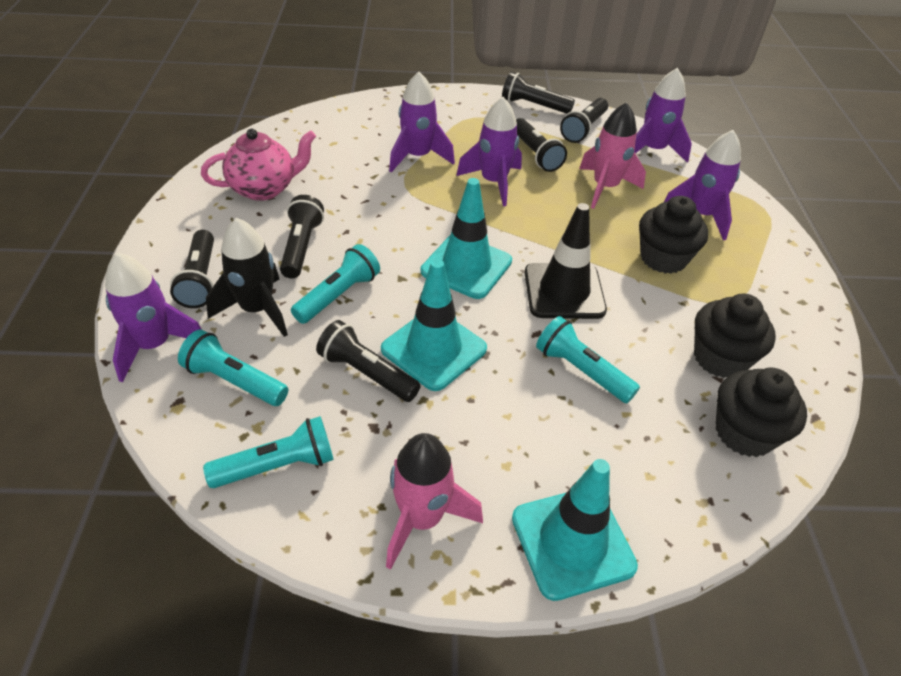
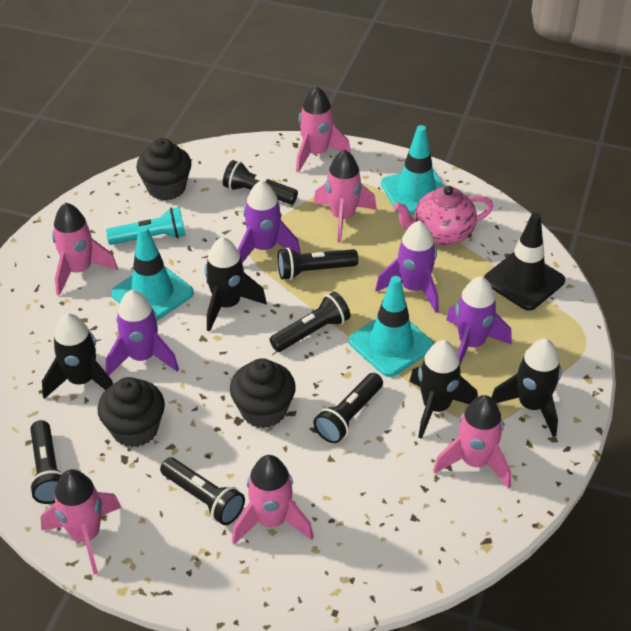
black rocket: [206,218,288,337] = 1 -> [42,313,113,399] [205,237,267,332] [409,340,478,439] [491,339,562,437] = 4
pink rocket: [386,433,483,570] [579,102,646,209] = 2 -> [40,469,121,575] [52,203,118,296] [232,455,314,544] [296,86,351,173] [313,150,377,243] [433,395,511,489] = 6
purple rocket: [105,253,202,382] [389,72,455,173] [456,97,522,206] [634,68,692,163] [664,130,741,240] = 5 -> [106,290,179,376] [238,180,301,263] [375,220,438,313] [446,276,512,365] = 4
turquoise flashlight: [178,330,288,406] [203,416,334,488] [291,244,380,324] [536,316,640,403] = 4 -> [106,207,186,245] = 1

